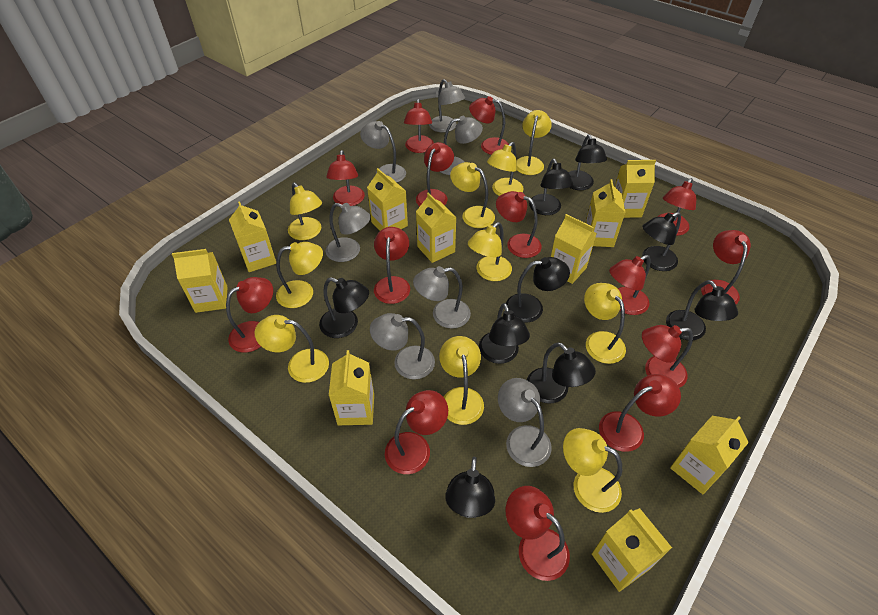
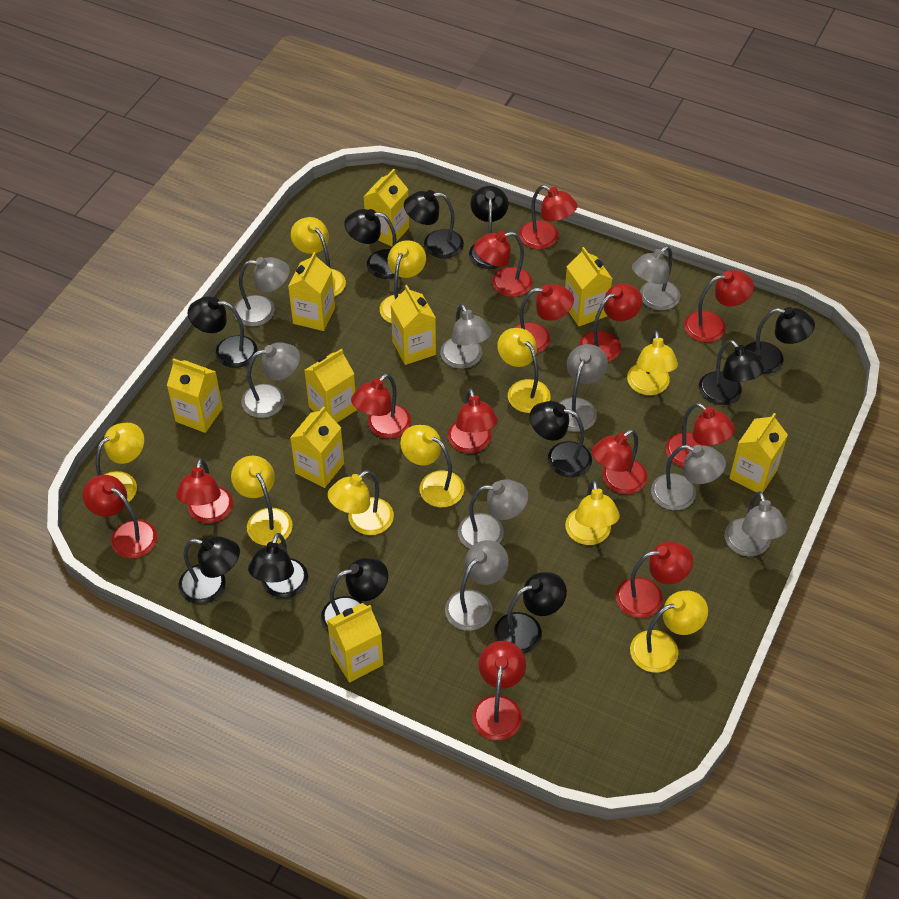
black lamp: [319,277,369,338] [445,457,495,518] [479,303,530,364] [506,257,570,323] [527,342,596,403] [529,159,573,215] [569,135,607,190] [642,212,681,271] [666,280,738,340] = 9 -> [178,536,240,604] [188,296,258,368] [248,533,308,598] [321,558,388,633] [345,209,396,279] [404,190,464,258] [469,186,508,269] [494,572,567,654] [530,401,592,477] [699,340,764,405] [745,307,815,374] = 11
grey lamp: [326,203,371,262] [360,121,406,182] [370,313,435,380] [413,266,471,329] [429,79,465,133] [440,116,483,175] [498,378,552,467] = 7 -> [234,257,290,326] [241,342,300,418] [440,304,491,369] [445,540,509,631] [458,479,528,549] [559,344,608,432] [632,246,680,311] [651,445,726,510] [725,491,787,557] = 9
red lamp: [226,277,273,353] [326,150,365,206] [374,227,410,304] [385,390,448,474] [404,99,434,153] [416,142,454,206] [469,96,509,155] [496,191,542,258] [506,486,570,581] [599,374,681,452] [609,255,651,315] [642,325,693,388] [658,178,696,236] [701,230,751,304] = 14 -> [83,475,157,558] [176,458,233,523] [351,373,411,439] [448,388,498,453] [472,641,526,740] [474,231,532,297] [514,284,574,354] [519,185,578,249] [579,284,643,362] [592,429,647,494] [615,542,693,618] [666,403,735,467] [684,270,754,342] = 13
yellow carton: [172,249,228,313] [229,201,276,272] [329,350,374,425] [367,168,408,231] [416,192,457,263] [551,214,597,284] [585,179,626,247] [592,508,672,592] [615,160,656,218] [670,416,749,494] = 10 -> [167,358,223,433] [288,252,335,331] [290,406,344,488] [304,349,357,423] [327,603,383,682] [363,169,409,247] [391,285,436,365] [565,247,612,326] [729,413,788,493] = 9

